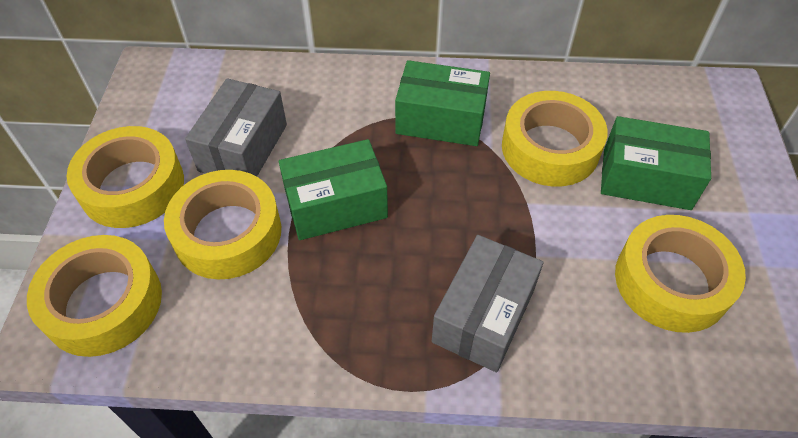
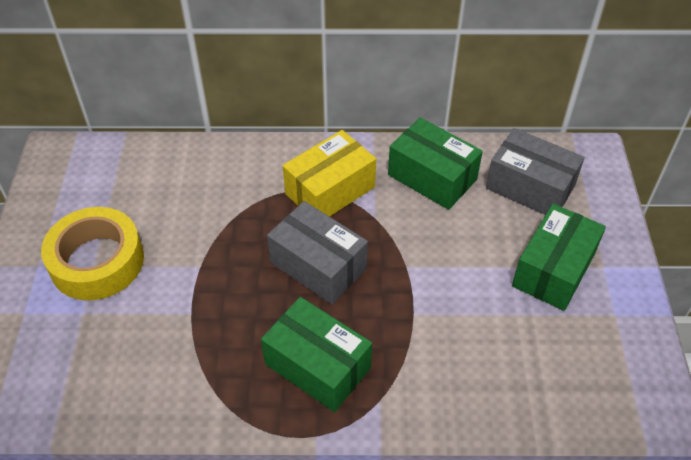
yellow box: none = 0 -> [283,130,376,217] = 1
yellow tape: [27,235,162,357] [67,126,184,228] [164,170,281,279] [502,91,608,187] [615,215,746,333] = 5 -> [41,207,144,300] = 1

